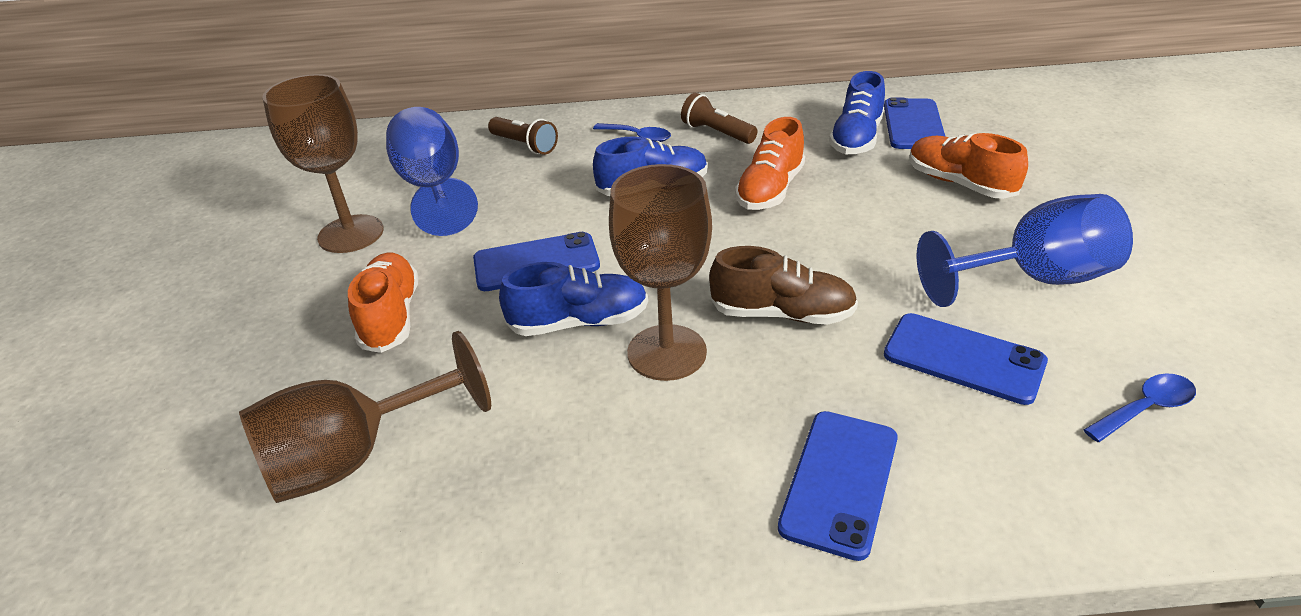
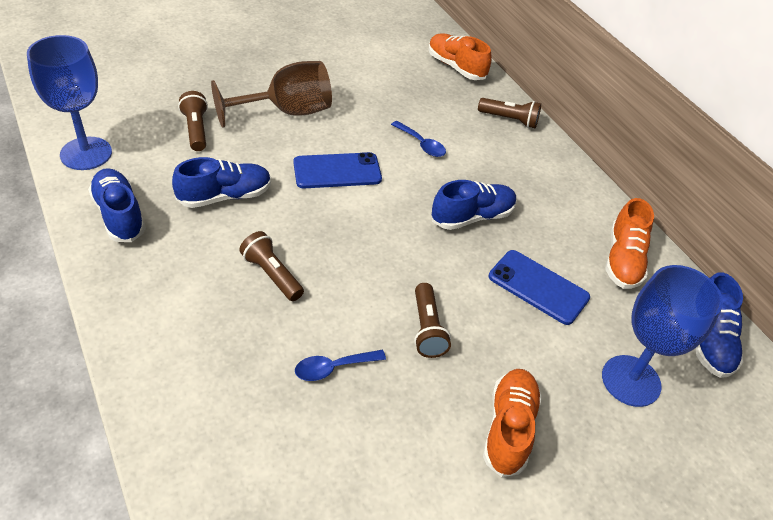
blue phone: [473,232,600,291] [778,411,898,561] [884,97,945,149] [884,313,1048,405] = 4 -> [293,152,382,188] [489,250,590,325] = 2
blue shoe: [499,262,648,336] [593,136,708,196] [829,71,885,154] = 3 -> [88,168,146,242] [172,157,271,208] [432,180,517,230] [695,272,743,378] = 4
brown flashlight: [488,117,558,155] [681,93,758,144] = 2 -> [178,91,208,151] [239,231,304,301] [414,283,451,358] [478,98,541,128] = 4
brown goblet: [239,331,491,503] [262,74,384,253] [609,164,712,381] = 3 -> [211,61,332,128] = 1
brown shoe: [709,246,858,325] = 1 -> none = 0

